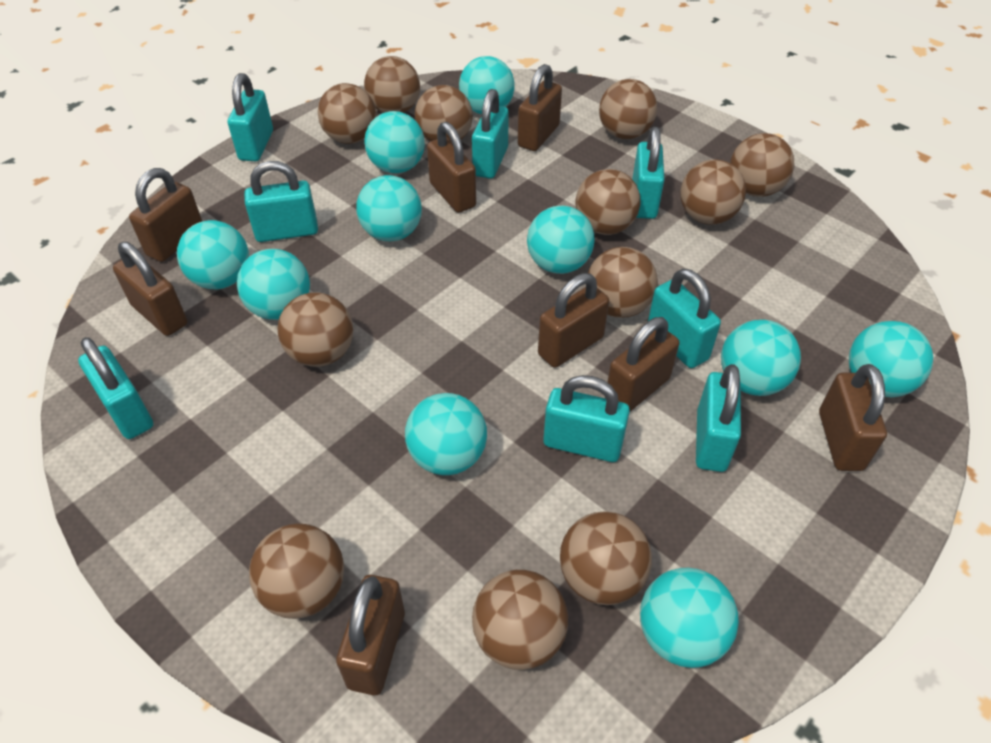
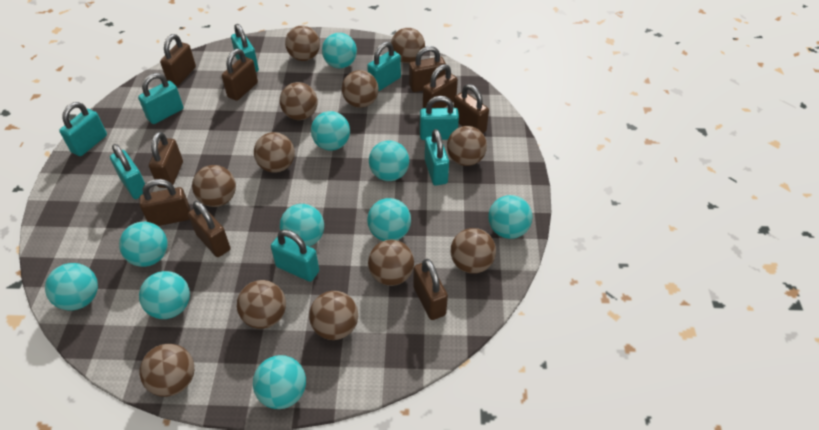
brown padlock: [113,242,188,336] [129,168,202,262] [336,575,405,695] [427,122,476,213] [518,64,562,151] [538,273,609,368] [605,317,679,412] [819,364,887,471] = 8 -> [140,179,191,226] [149,132,183,188] [160,34,196,86] [188,201,231,257] [222,49,258,101] [409,46,446,92] [413,259,448,320] [423,64,458,108] [453,84,489,133] = 9

